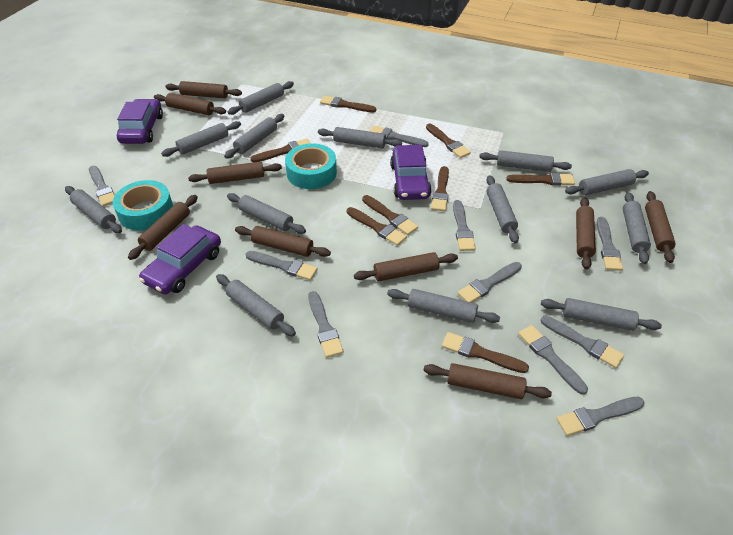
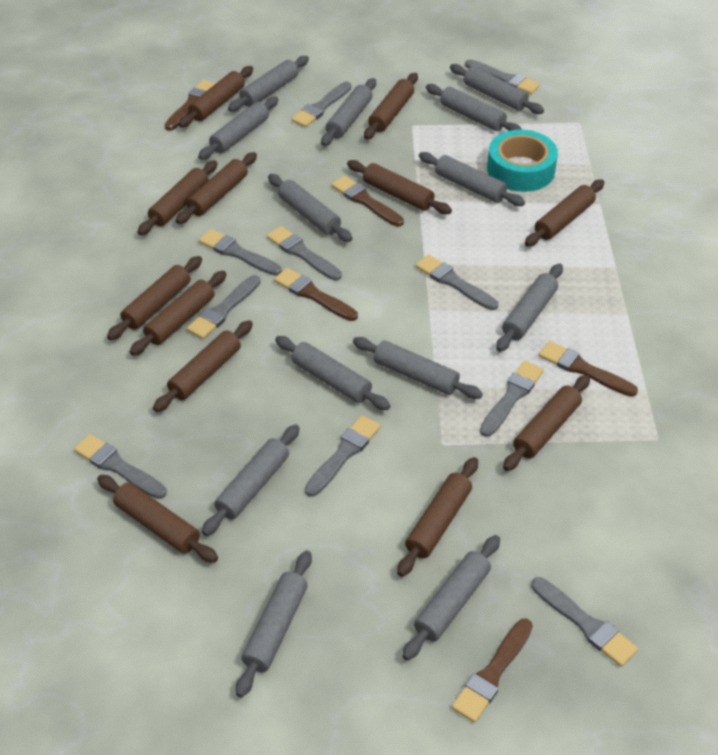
brown brush: [250,138,310,162] [320,96,377,112] [347,207,407,246] [362,195,418,235] [426,124,471,158] [431,166,449,211] [442,332,529,373] [506,173,575,186] = 8 -> [165,80,216,131] [274,268,358,321] [331,176,404,227] [452,619,533,723] [539,341,638,397] = 5
brown rolling pin: [128,195,198,260] [154,93,226,115] [165,81,242,98] [188,161,282,184] [235,226,331,257] [354,252,458,281] [423,363,552,399] [576,197,596,269] [645,191,676,263] = 9 -> [97,475,218,563] [107,256,202,340] [130,271,227,356] [138,160,217,235] [153,320,253,412] [176,152,257,224] [178,66,253,128] [347,160,452,214] [364,73,418,140] [397,457,478,577] [503,375,590,471] [525,179,604,247] = 12
purple car: [117,99,163,144] [139,224,221,294] [390,145,431,200] = 3 -> none = 0
turquoise tape: [113,180,173,231] [285,143,337,189] = 2 -> [487,130,558,192] = 1

